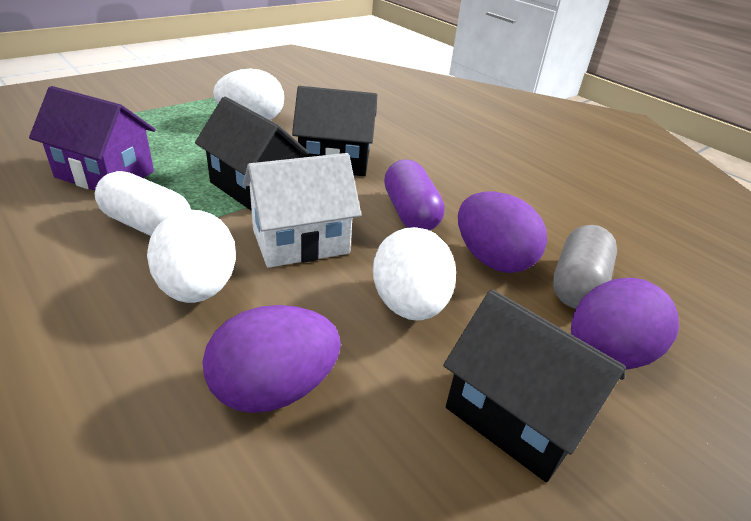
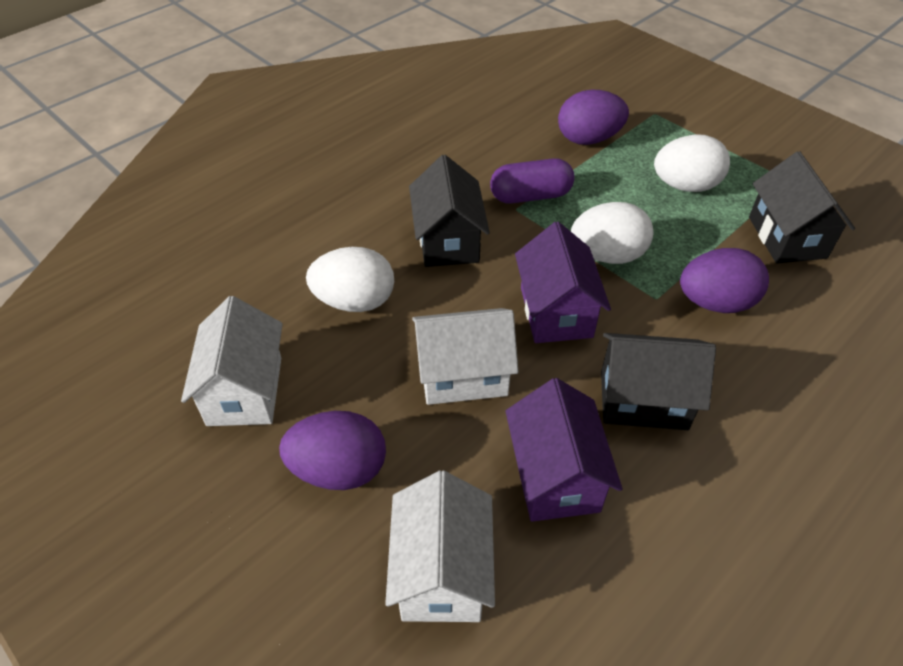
grey capsule: [553,225,617,309] = 1 -> none = 0
purple house: [29,86,156,191] = 1 -> [505,378,622,522] [515,222,611,343] = 2
white capsule: [95,171,191,236] = 1 -> none = 0
white house: [243,153,361,268] = 1 -> [181,296,282,426] [385,471,495,622] [412,308,519,405] = 3

